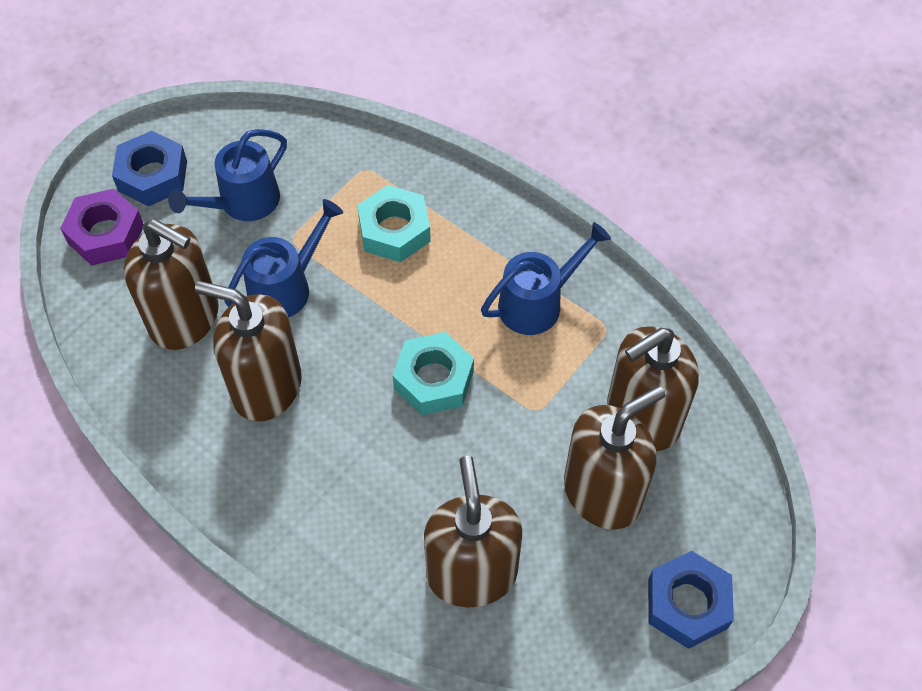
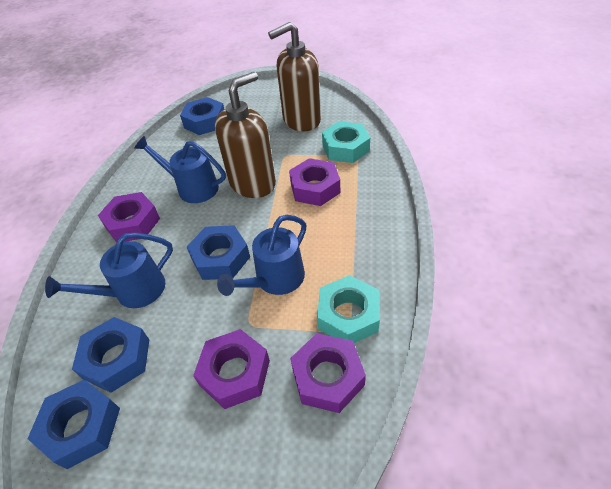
blue nut: [112,131,187,206] [648,551,734,649] = 2 -> [28,380,120,469] [72,317,149,393] [180,97,225,135] [187,225,250,280] = 4
brown soap dispenser: [124,219,219,350] [195,281,302,422] [424,456,522,607] [564,386,665,530] [607,326,699,451] = 5 -> [215,72,276,198] [268,22,321,131] = 2
purple nut: [60,189,143,266] = 1 -> [98,192,160,243] [193,329,270,409] [289,158,340,206] [290,333,366,413] = 4

